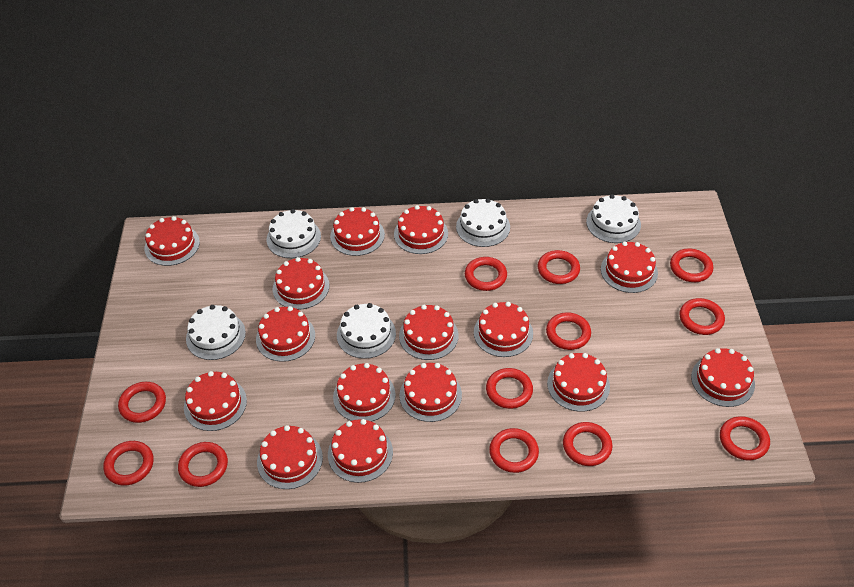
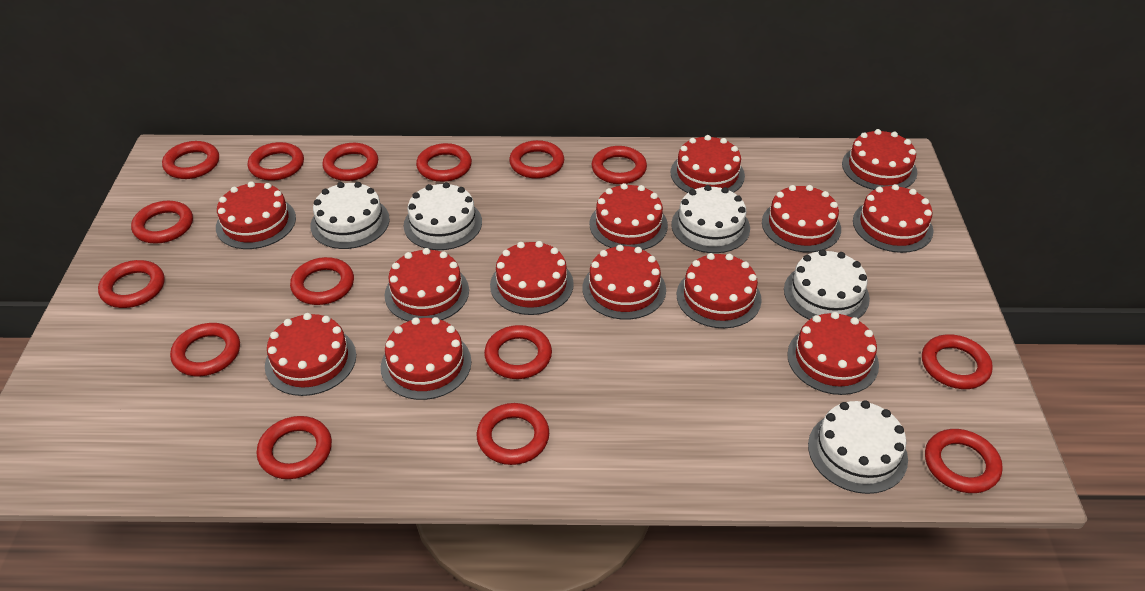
red cake: [144,216,200,266] [184,371,247,431] [256,306,315,362] [257,425,323,489] [273,257,329,310] [328,419,393,483] [330,207,385,256] [333,363,396,422] [394,205,448,254] [399,305,459,360] [400,363,462,422] [474,302,533,357] [547,353,610,412] [601,241,658,293] [691,348,755,407] = 15 -> [216,181,296,249] [265,313,356,396] [381,317,471,400] [385,248,469,321] [490,241,574,315] [582,245,666,320] [589,183,668,250] [671,135,745,193] [677,253,762,328] [762,185,841,252] [787,312,879,395] [842,129,917,190] [853,184,933,253] = 13
red ring: [103,441,154,486] [118,382,166,423] [178,442,228,487] [465,257,507,291] [486,368,533,409] [489,428,539,473] [538,250,580,284] [546,312,591,350] [563,422,613,466] [670,249,713,282] [679,298,725,335] [720,416,770,460] = 12 -> [98,260,165,308] [131,201,193,244] [162,141,219,179] [170,323,240,376] [248,142,304,181] [257,416,332,479] [290,257,354,305] [322,143,378,181] [416,143,472,182] [477,403,549,465] [484,325,552,379] [509,140,564,179] [591,146,647,184] [922,334,993,389] [925,429,1003,493] = 15

